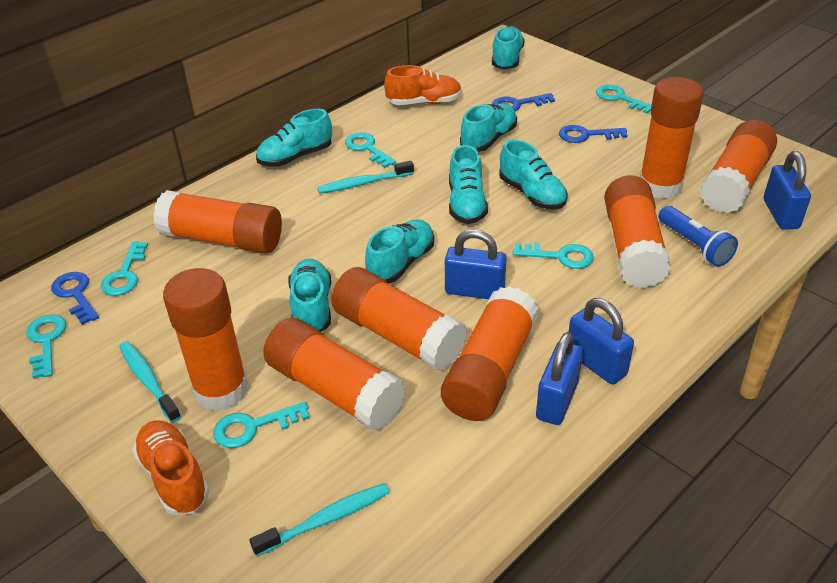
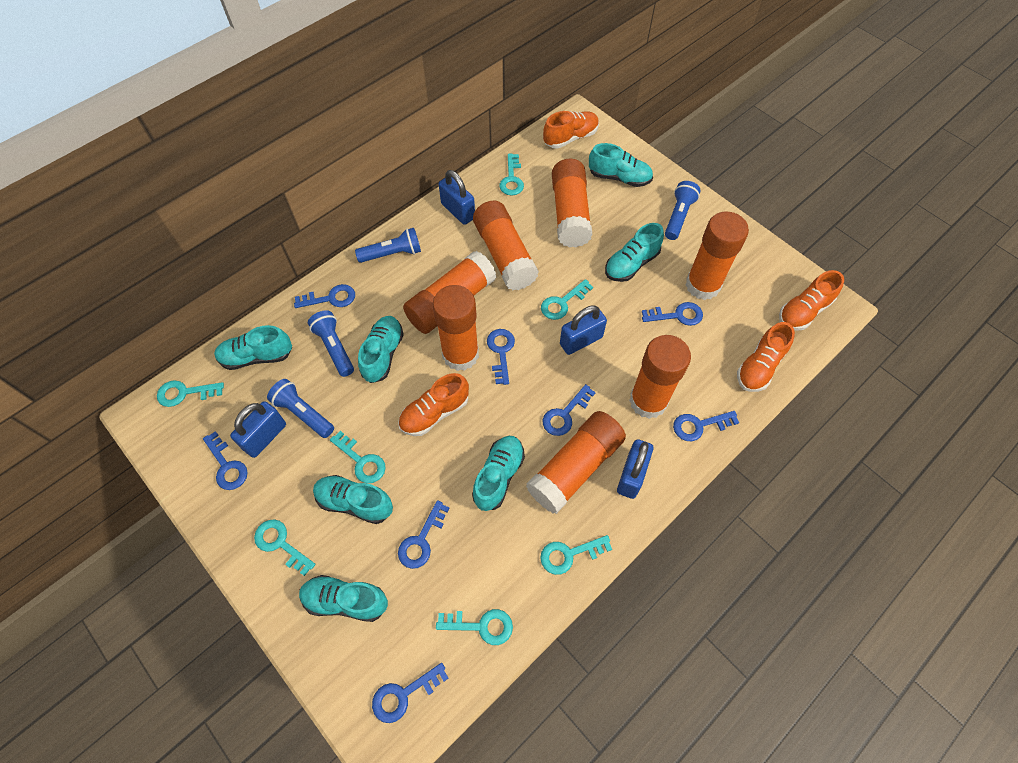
blue flashlight: [658,206,738,267] = 1 -> [267,379,334,438] [308,310,354,377] [355,228,421,263] [665,181,701,240] = 4
blue key: [51,272,99,325] [492,93,555,111] [559,125,628,143] = 3 -> [203,431,248,490] [294,284,355,308] [372,663,449,723] [398,500,449,569] [487,329,515,385] [543,384,596,436] [642,302,703,326] [673,411,739,441] = 8
orange glue stick: [153,190,282,254] [163,268,248,411] [263,318,406,431] [331,267,467,371] [441,286,539,421] [604,176,671,288] [640,77,704,199] [700,120,777,213] = 8 -> [403,251,497,334] [433,285,479,371] [473,200,539,291] [526,411,626,514] [552,159,593,248] [629,335,691,419] [686,212,749,300] = 7
orange shoe: [133,420,209,516] [384,65,462,105] = 2 -> [398,373,469,436] [543,111,599,149] [737,322,795,392] [779,270,844,331] = 4
turquoise key: [26,314,66,379] [101,241,148,296] [213,402,310,448] [345,132,396,168] [512,243,594,269] [596,85,651,113] = 6 -> [157,380,224,407] [254,519,316,576] [330,431,386,483] [436,609,513,645] [499,153,524,195] [540,535,612,575] [541,279,593,320] = 7
turquoise toothbrush: [119,341,181,423] [250,483,390,557] [317,161,414,194] = 3 -> none = 0

